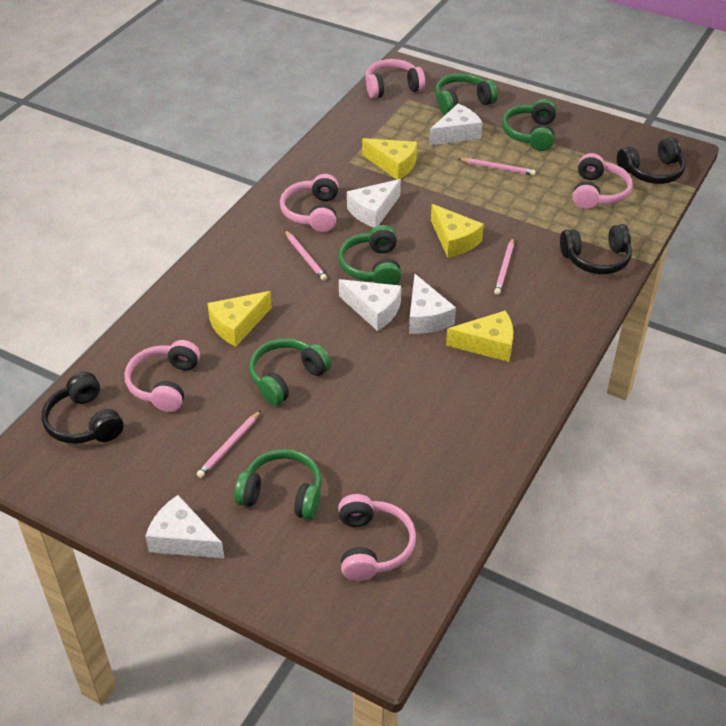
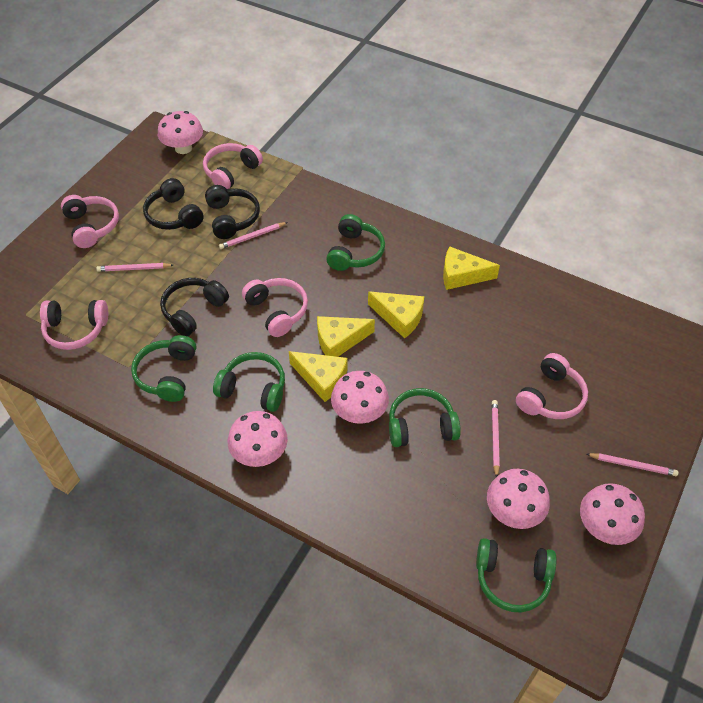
pink mushroom: none = 0 -> [158,111,203,154] [227,411,288,467] [331,371,389,424] [487,469,550,529] [580,483,645,545] = 5
white cheese: [145,495,225,559] [339,279,401,331] [347,179,401,228] [409,274,456,334] [429,104,483,145] = 5 -> none = 0

